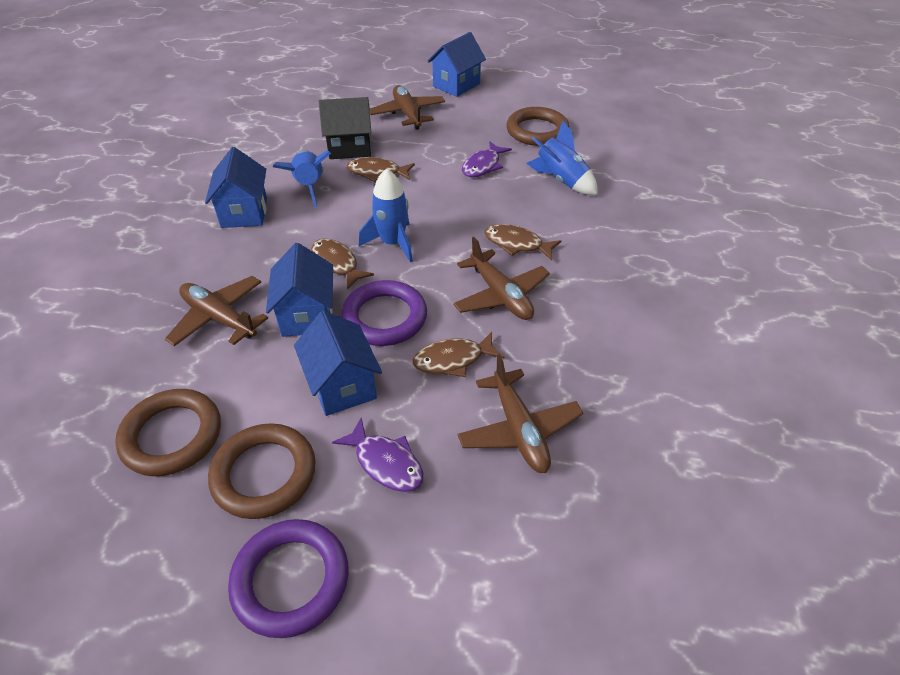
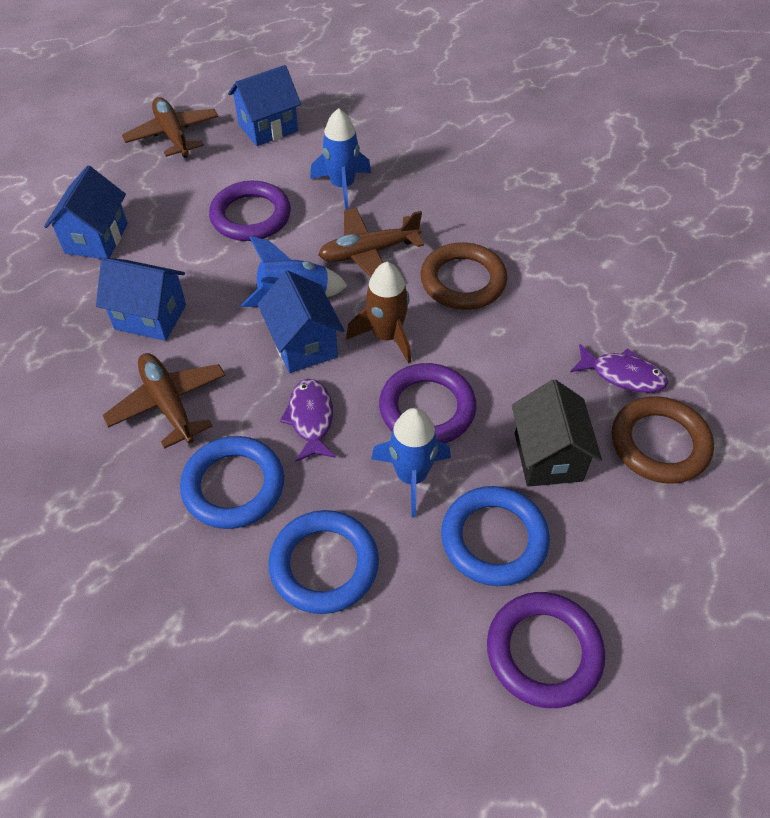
blue ring: none = 0 -> [180,436,284,529] [268,510,379,614] [441,486,550,586] = 3
brown fish: [311,239,374,290] [347,157,415,182] [413,332,504,377] [485,224,561,260] = 4 -> none = 0
brown plane: [165,276,268,346] [369,85,445,130] [453,237,550,320] [457,354,583,473] = 4 -> [102,353,226,449] [122,97,218,158] [318,208,424,277] = 3
brown ring: [115,389,221,476] [208,423,316,519] [506,107,569,146] = 3 -> [421,242,507,310] [612,396,714,484] = 2
brown rocket: none = 0 -> [346,262,411,364] = 1
purple ring: [228,519,348,638] [341,280,427,346] = 2 -> [209,181,291,241] [379,363,477,443] [487,592,605,708] = 3

